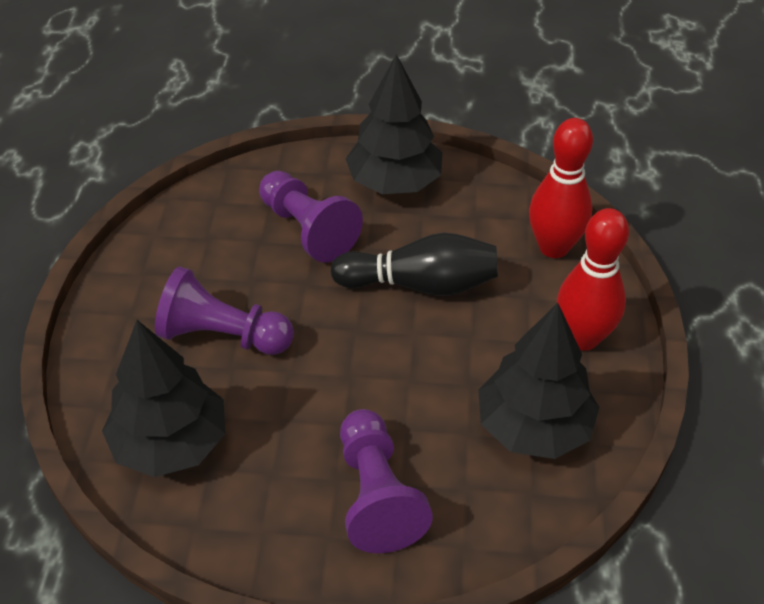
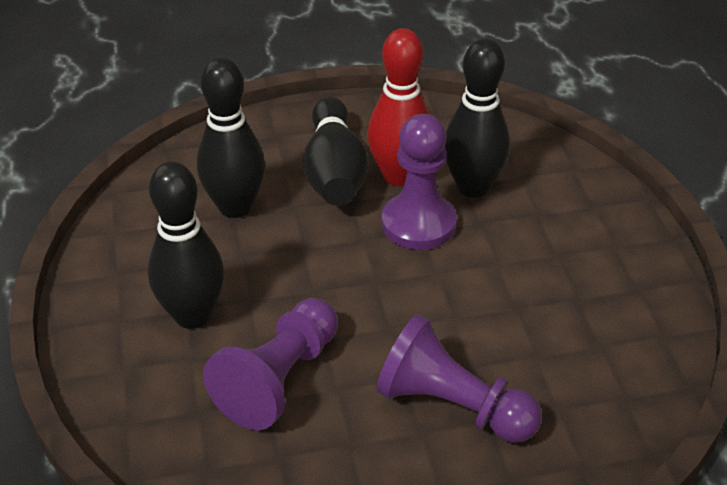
black bowling pin: [330,232,498,296] = 1 -> [148,162,224,329] [197,58,265,218] [303,97,368,206] [445,39,510,197] = 4
black tree: [102,320,226,477] [345,54,443,194] [478,303,600,459] = 3 -> none = 0
red bowling pin: [529,118,593,258] [557,208,629,351] = 2 -> [367,28,430,186] = 1

